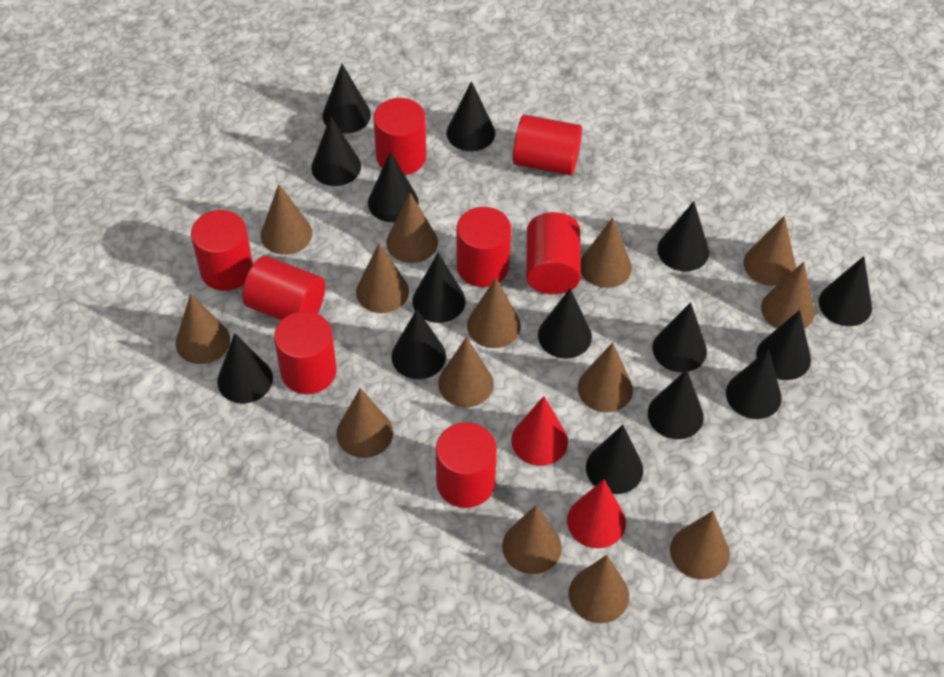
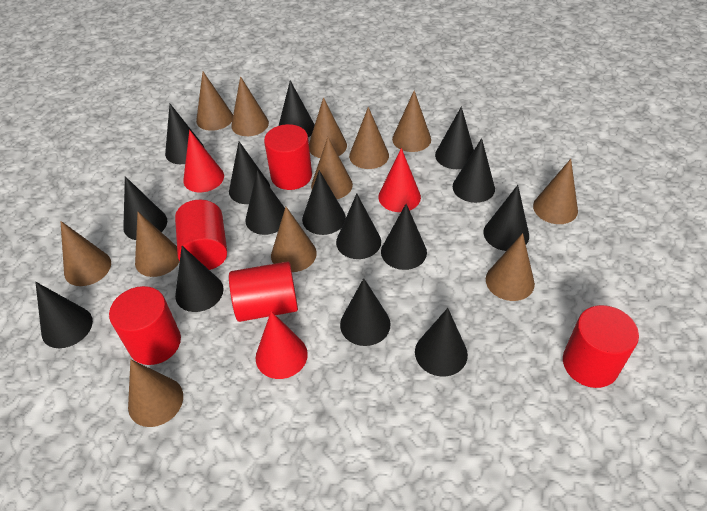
brown cone: [176,294,230,364] [261,184,312,255] [336,388,393,458] [356,243,409,313] [386,193,438,263] [438,337,494,407] [467,278,521,348] [502,505,562,574] [569,555,629,623] [578,342,633,412] [581,217,632,288] [670,511,730,580] [744,216,796,286] [761,262,815,329] = 14 -> [60,221,111,286] [128,359,183,427] [135,212,179,277] [196,72,233,131] [231,76,269,136] [271,207,317,272] [309,97,347,158] [311,137,353,199] [349,107,389,169] [392,90,431,152] [486,233,535,301] [533,159,578,224] = 12
red cone: [511,396,568,466] [567,479,626,548] = 2 -> [183,130,224,192] [255,311,308,379] [378,148,421,212] = 3
red cylinder: [191,210,253,291] [242,256,325,320] [274,311,336,394] [373,98,426,175] [436,422,497,508] [456,207,511,287] [513,115,582,176] [526,212,581,294] = 8 -> [109,286,181,365] [175,200,227,270] [229,261,298,322] [264,124,312,190] [563,305,639,388] = 5

